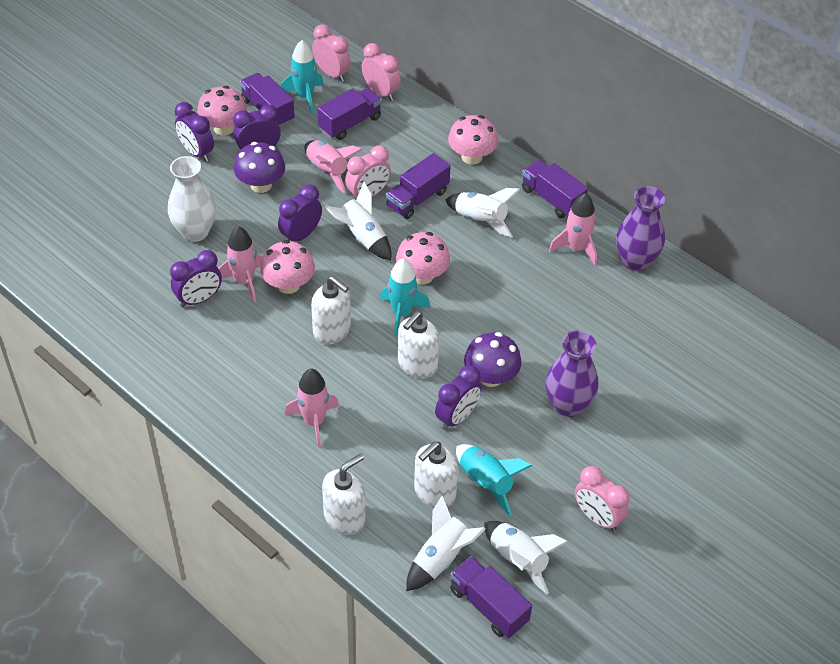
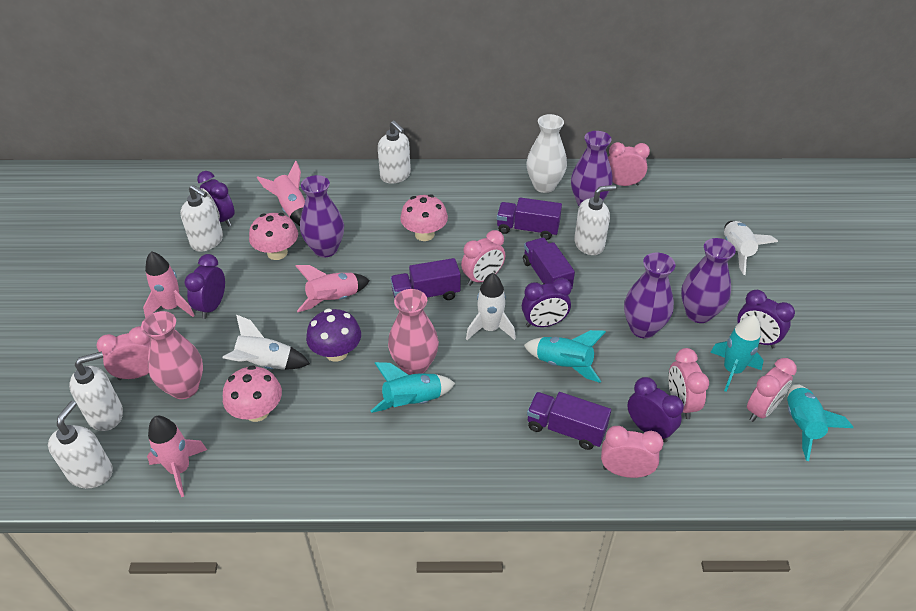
pink clock: [312,24,351,82] [345,146,391,200] [362,43,401,101] [574,466,629,531] = 4 -> [97,326,151,380] [461,230,505,286] [601,426,663,478] [608,142,650,186] [668,348,709,419] [747,358,797,422] = 6
pink mushroom: [197,86,247,136] [260,240,315,294] [396,232,450,284] [448,115,498,165] = 4 -> [223,365,282,422] [249,213,298,260] [400,194,448,241] = 3
pink vase: none = 0 -> [141,311,203,399] [388,289,439,375] = 2
purple mushroom: [234,142,285,193] [464,332,522,387] = 2 -> [306,309,361,362] = 1
purple truck: [240,73,295,127] [317,88,382,140] [386,153,451,219] [450,556,532,638] [522,160,588,218] = 5 -> [390,258,461,300] [497,197,562,240] [523,238,575,288] [527,392,611,450] = 4
purple vase: [546,331,598,417] [616,186,665,271] = 2 -> [300,175,344,258] [571,131,613,206] [624,253,676,338] [681,238,736,323] = 4
turquoise rocket: [281,40,323,114] [380,258,430,336] [456,444,532,516] = 3 -> [371,362,455,413] [524,330,606,383] [710,315,764,392] [787,384,853,461] = 4
white rocket: [325,182,391,260] [406,496,485,591] [445,188,520,238] [484,521,568,594] = 4 -> [223,314,310,370] [466,273,516,340] [724,221,778,275] = 3
white soap dispenser: [311,276,351,344] [322,454,365,535] [398,311,439,378] [414,441,458,508] = 4 -> [48,401,113,488] [69,351,123,431] [180,185,223,252] [378,120,411,184] [574,185,616,255] = 5

